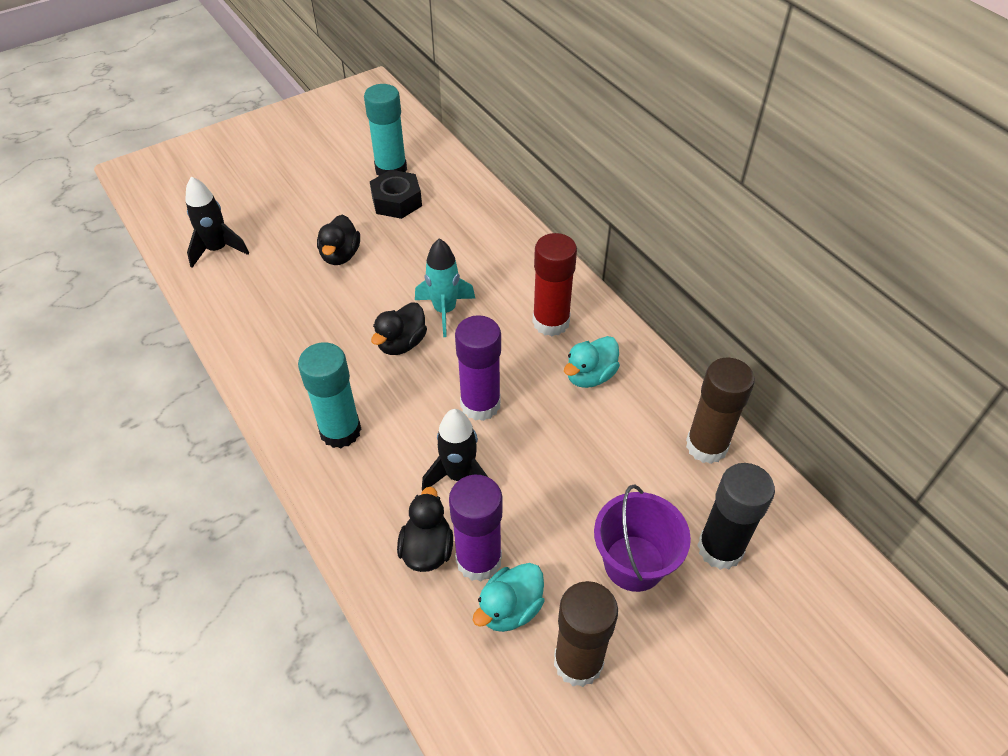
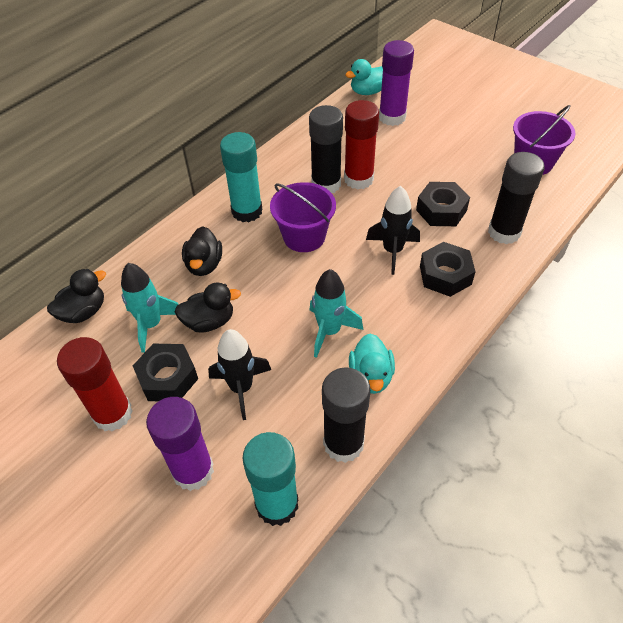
black glue stick: [697,463,775,570] = 1 -> [309,105,343,193] [322,367,370,463] [488,152,545,244] = 3
black nut: [370,170,422,219] = 1 -> [133,344,198,401] [416,182,470,226] [420,242,476,297] = 3
brown glue stick: [554,581,618,687] [686,358,755,464] = 2 -> none = 0
purple bucket: [594,484,691,592] = 1 -> [270,182,336,252] [513,105,576,175] = 2
red glue stick: [532,233,577,336] = 1 -> [57,337,133,432] [344,100,379,189] = 2
turquoise rocket: [415,238,475,337] = 1 -> [121,263,179,353] [309,269,363,358] = 2

